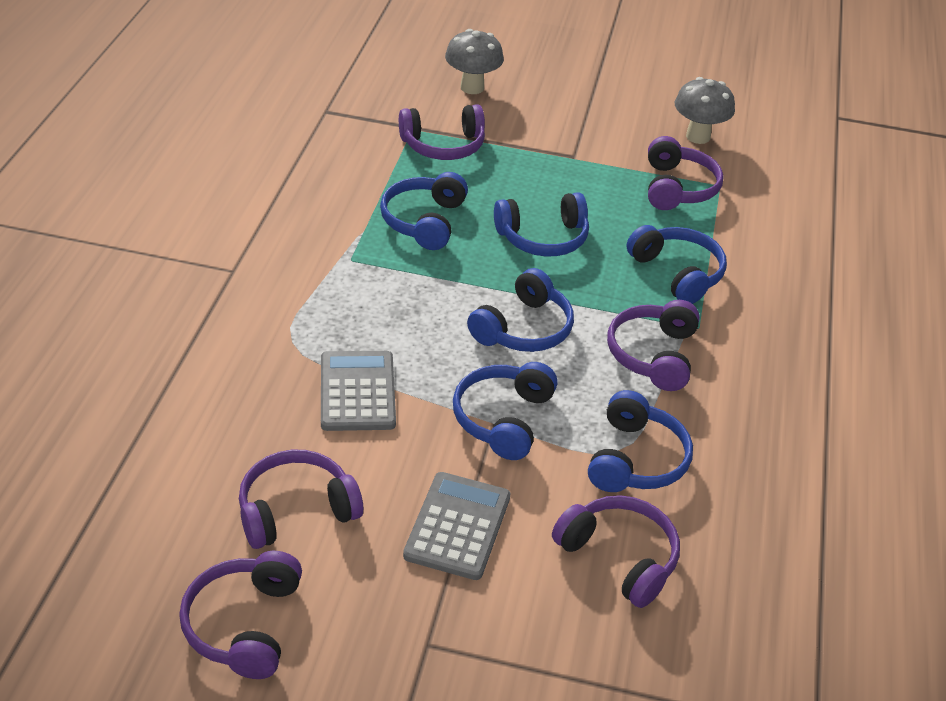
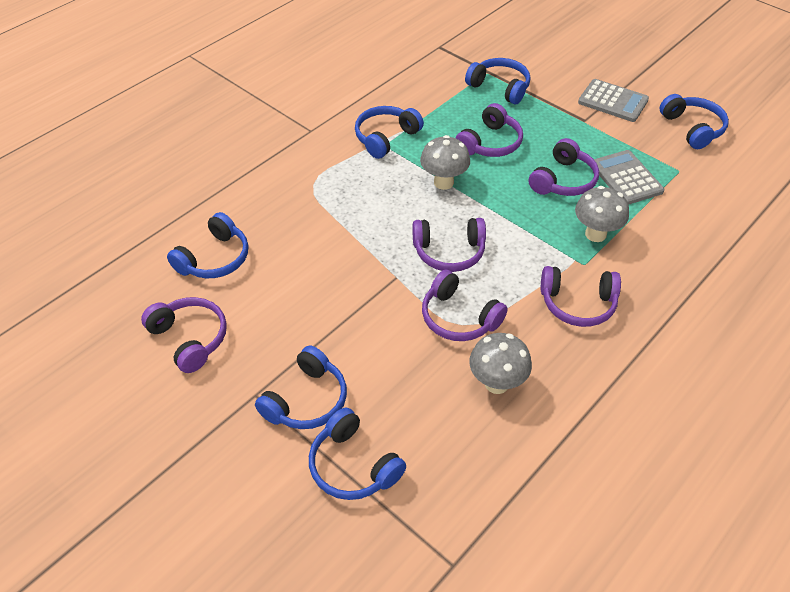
grey mushroom: [445,29,504,94] [675,77,735,144] = 2 -> [420,135,470,190] [469,333,532,394] [575,186,629,242] = 3

